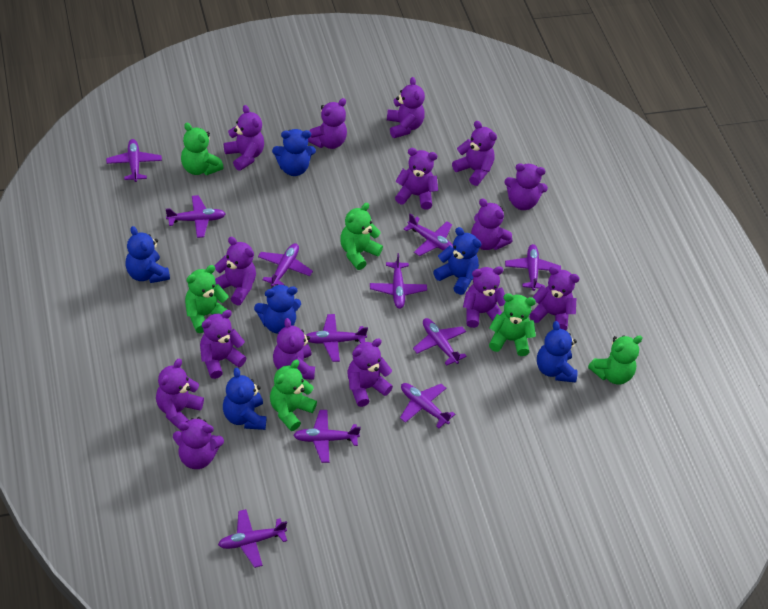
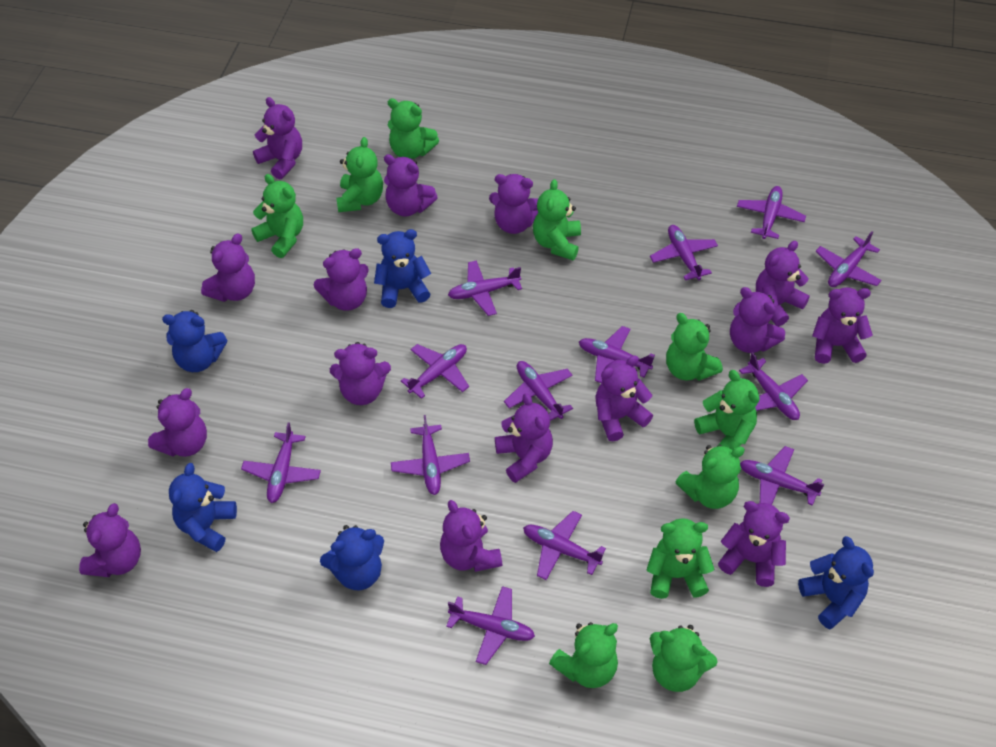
blue teddy bear: [125,226,170,283] [223,368,267,430] [254,284,301,334] [272,129,316,176] [433,227,481,295] [537,321,578,383] = 6 -> [162,310,227,372] [169,463,237,552] [320,525,384,590] [374,229,431,308] [798,536,874,629] = 5
green teddy bear: [181,123,224,175] [185,265,229,333] [270,359,317,431] [340,203,383,270] [489,293,536,356] [588,335,642,384] = 6 -> [251,174,303,258] [336,137,383,212] [388,98,439,159] [533,179,581,260] [549,622,618,688] [647,518,714,599] [650,625,718,692] [666,313,723,381] [675,445,745,509] [694,370,760,450] = 10
purple plane: [106,139,162,182] [166,195,226,238] [218,509,287,568] [258,243,313,286] [293,410,361,463] [306,314,368,362] [370,253,427,309] [400,383,455,428] [404,213,453,256] [413,318,467,365] [505,244,561,291] = 11 -> [241,422,321,503] [391,415,470,495] [401,344,469,399] [446,586,535,665] [448,260,522,316] [504,361,573,421] [523,511,606,580] [579,326,655,383] [650,225,718,280] [737,186,806,239] [739,352,808,420] [740,446,824,506] [816,231,882,287] = 13

